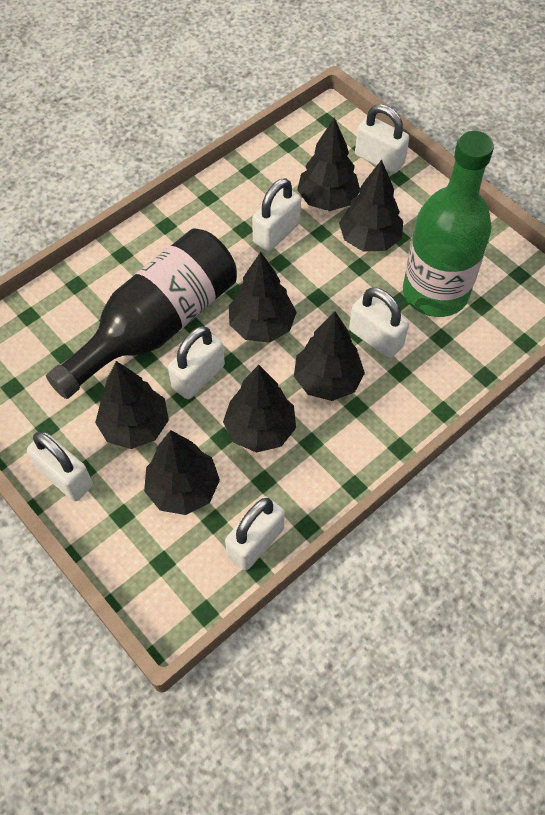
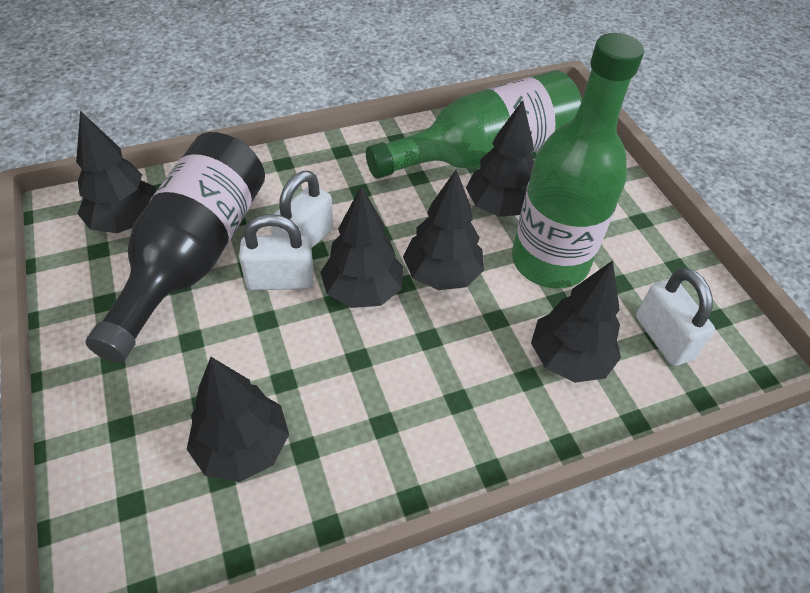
black tree: [95,361,169,449] [144,430,220,515] [223,365,296,453] [229,252,297,342] [294,312,365,401] [297,118,360,211] [339,160,403,252] = 7 -> [76,111,156,233] [187,357,289,482] [320,186,403,308] [403,170,484,290] [466,100,534,217] [531,260,621,383] = 6
green bottle: [403,131,494,317] = 1 -> [366,70,582,179] [512,33,644,288] = 2
white padlock: [27,432,93,501] [168,326,225,400] [225,496,285,570] [252,178,301,252] [349,287,409,358] [355,104,409,174] = 6 -> [239,214,314,290] [270,171,334,249] [636,268,715,366] = 3

